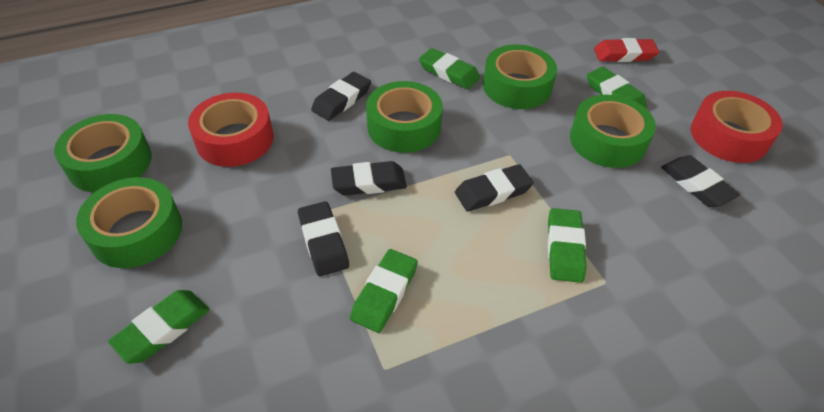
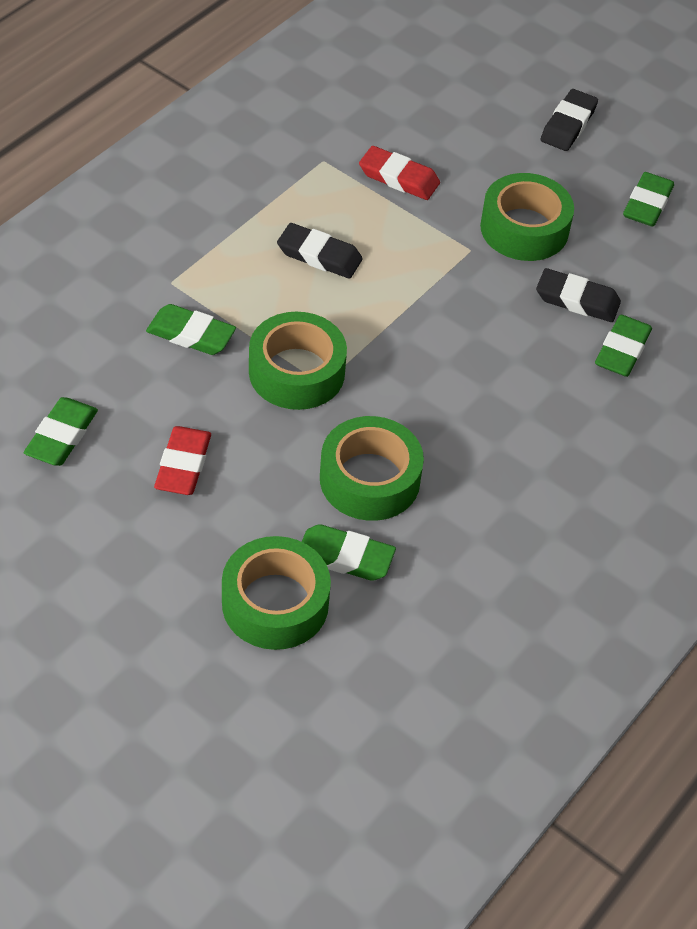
black eraser: [298,201,349,276] [311,72,371,121] [331,161,407,196] [455,164,534,212] [661,155,740,207] = 5 -> [277,223,363,279] [536,268,621,322] [540,89,598,151] = 3
green tape: [54,114,152,193] [76,177,182,268] [366,81,443,153] [483,44,557,109] [570,95,656,168] = 5 -> [222,536,331,650] [249,312,347,410] [320,416,424,521] [480,173,574,261] = 4
red eraser: [594,38,659,62] = 1 -> [154,426,211,495] [359,146,440,200] = 2
red tape: [188,92,274,167] [691,91,783,163] = 2 -> none = 0

